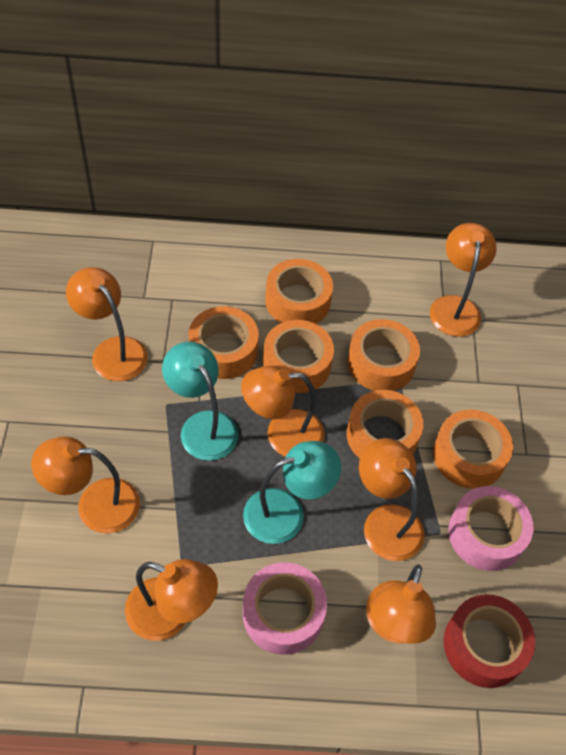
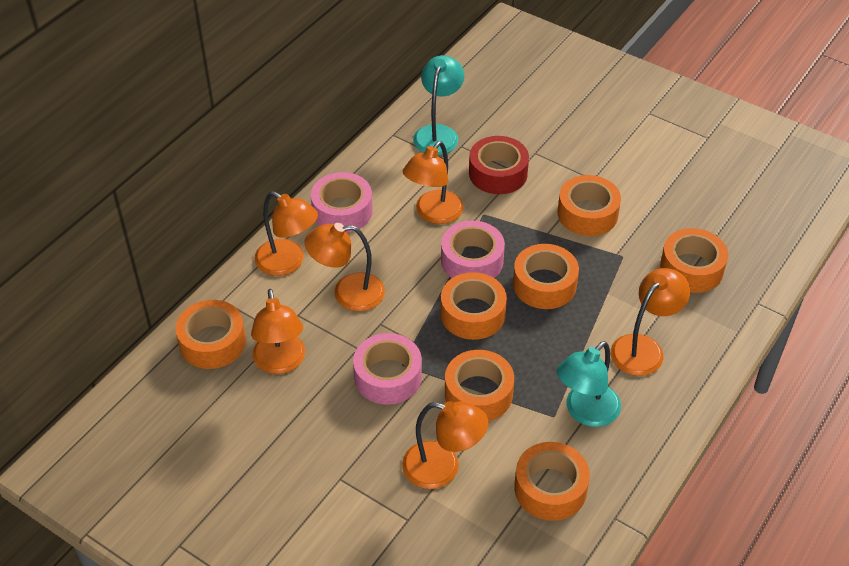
orange lamp: [31,436,140,534] [66,267,148,381] [125,559,218,641] [241,366,325,457] [359,438,424,561] [366,565,436,644] [430,223,497,337] = 7 -> [251,289,305,374] [254,191,318,276] [304,223,385,311] [402,401,488,489] [403,141,464,224] [611,268,690,376] = 6
orange tape: [189,306,259,379] [263,320,334,393] [265,259,333,324] [347,319,420,391] [347,390,423,459] [433,410,513,489] = 6 -> [175,300,246,369] [441,272,507,340] [445,350,514,421] [513,244,579,309] [514,442,590,521] [558,175,621,236] [660,228,728,293] = 7
pink tape: [243,562,327,655] [448,486,534,571] = 2 -> [311,172,373,233] [353,333,422,405] [441,220,505,278] = 3

